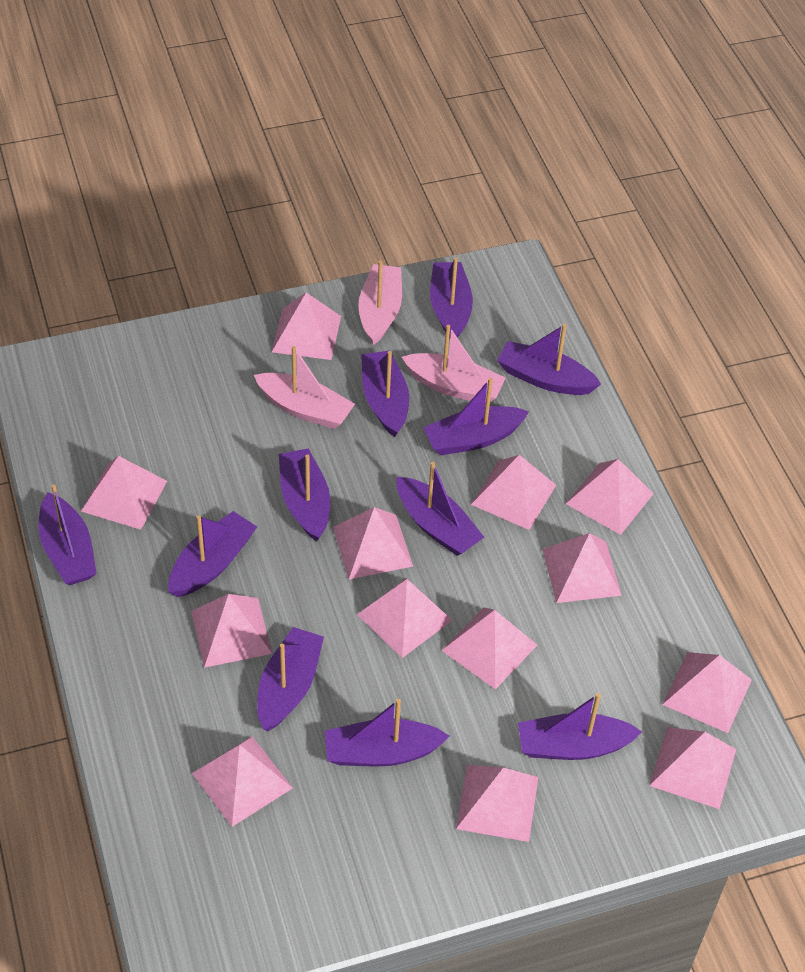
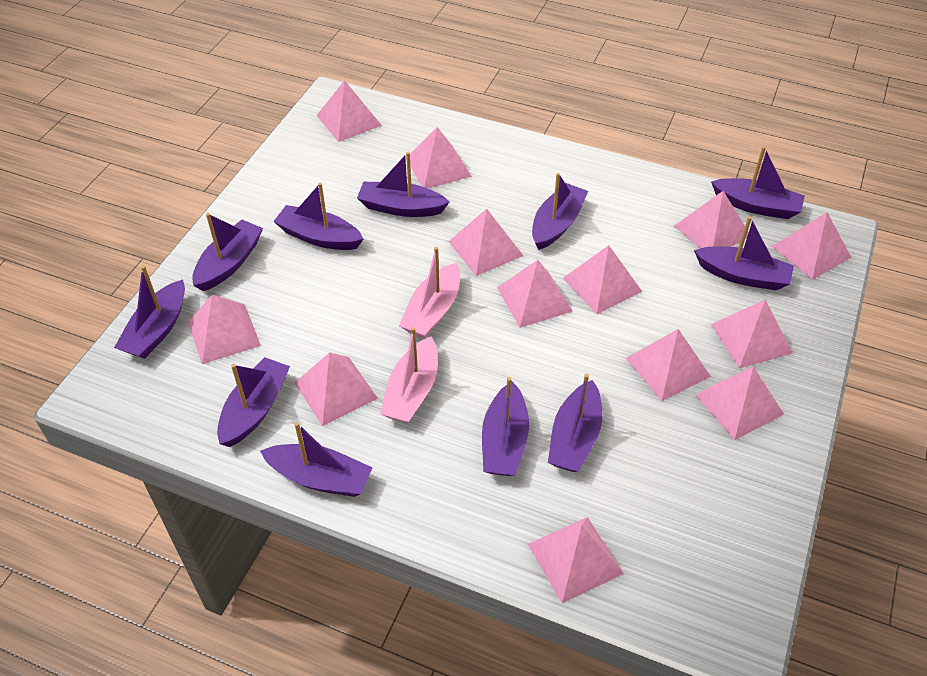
pink boat: [254,346,355,429] [358,260,402,345] [402,325,506,404] = 3 -> [380,327,438,423] [399,247,460,339] = 2

